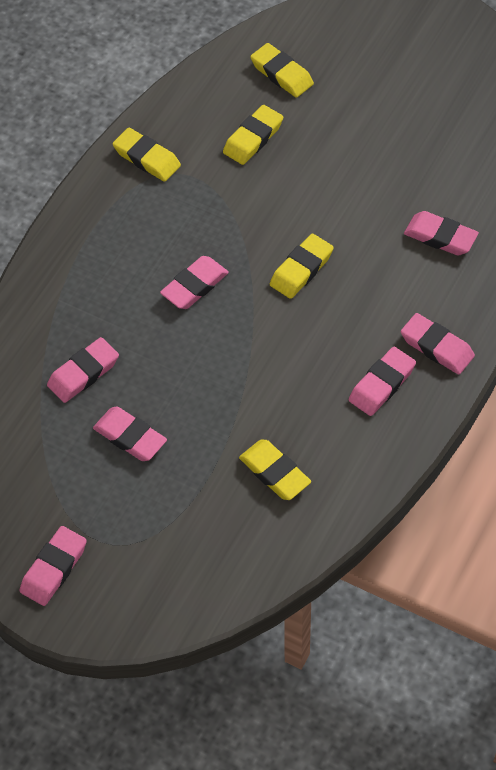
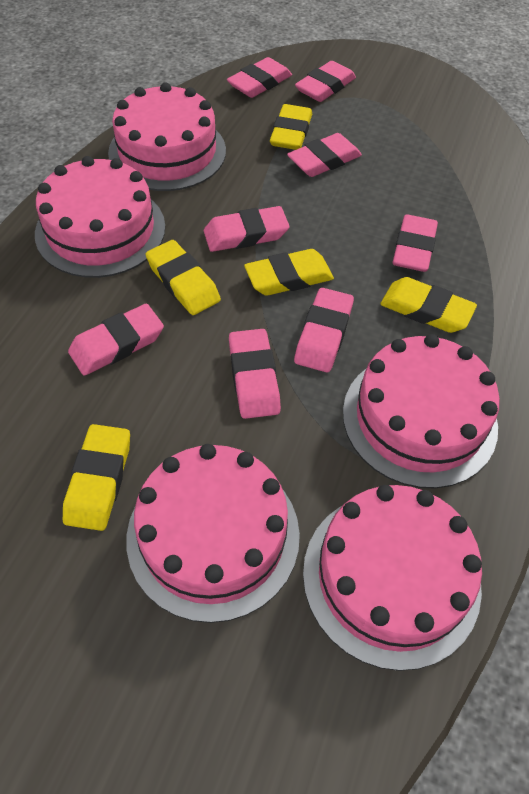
pink cake: none = 0 -> [35,156,165,278] [108,82,226,191] [127,444,300,623] [303,485,482,671] [343,334,500,489] = 5
pink eraser: [20,526,87,606] [47,337,119,403] [93,407,167,461] [160,256,229,309] [349,347,416,416] [401,313,475,375] [404,211,479,255] = 7 -> [68,304,164,376] [204,206,289,252] [227,57,292,98] [229,329,281,419] [287,133,362,177] [294,288,354,373] [295,61,356,102] [392,214,438,272] = 8

